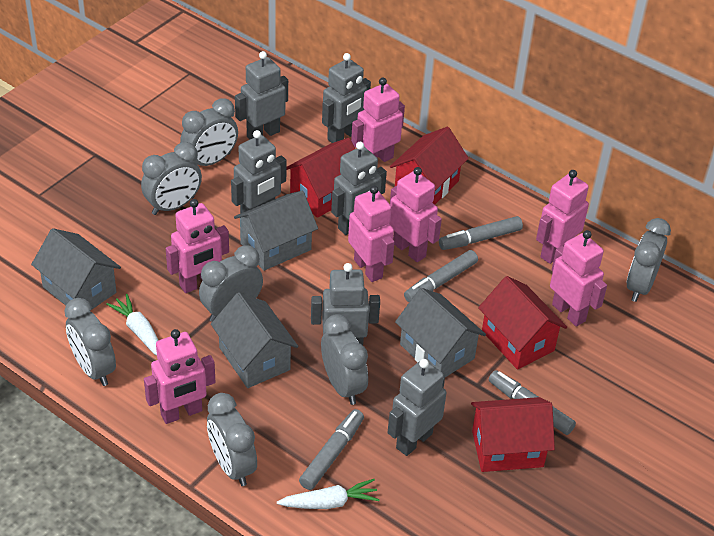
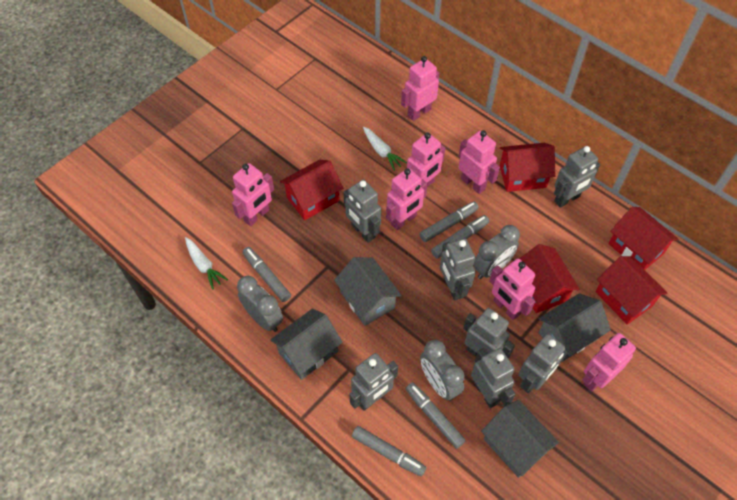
grey clock: [64,298,116,386] [141,142,202,215] [180,98,238,166] [199,245,263,322] [207,393,257,486] [321,314,368,405] [627,218,671,302] = 7 -> [237,276,283,332] [420,340,465,401] [473,225,520,279] = 3
grey marker: [299,409,364,490] [404,250,478,302] [439,216,523,250] [489,370,576,435] = 4 -> [243,247,291,302] [352,426,426,477] [406,382,466,449] [419,201,479,242] [431,215,489,258] = 5
grey robot: [231,130,287,214] [235,51,288,140] [311,263,380,345] [322,53,371,143] [331,142,387,235] [388,359,446,456] = 6 -> [343,180,381,243] [349,353,398,411] [440,238,476,301] [463,308,515,358] [471,348,515,408] [519,334,565,394] [554,146,600,208] = 7
red house: [286,138,355,218] [390,127,469,205] [471,397,555,472] [478,276,567,369] = 4 -> [280,160,343,220] [500,143,555,192] [519,244,580,313] [595,256,667,325] [609,207,678,270] = 5

